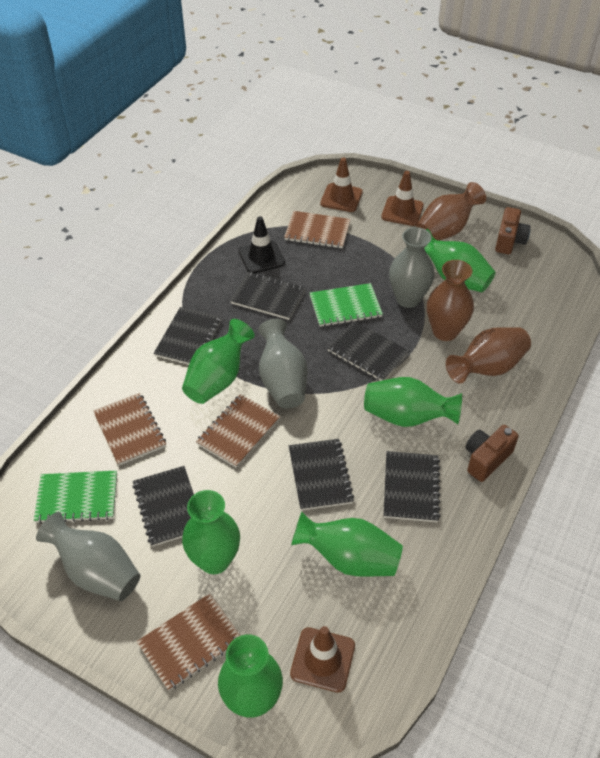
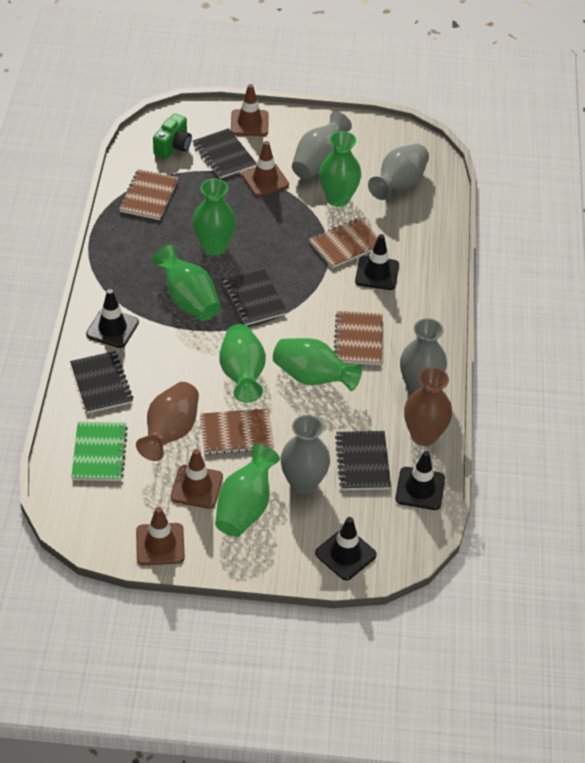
black notebook: [132,466,194,547] [154,307,222,365] [230,272,306,320] [289,439,355,511] [327,321,409,381] [384,451,440,522] = 6 -> [70,351,133,413] [193,128,257,179] [222,268,287,326] [335,431,391,490] = 4
black traffic cone: [239,216,285,273] = 1 -> [86,289,139,348] [315,517,377,580] [355,234,399,290] [395,451,445,510] = 4
brown camera: [465,425,519,482] [495,207,531,254] = 2 -> none = 0
brown traffic cone: [290,626,355,693] [320,158,363,212] [381,171,424,226] = 3 -> [136,507,185,565] [170,449,223,509] [231,84,269,136] [241,141,289,197] = 4
brown vase: [416,182,486,241] [427,260,474,341] [446,327,531,384] = 3 -> [136,382,199,461] [404,367,452,446] = 2
green camera: none = 0 -> [153,113,192,159] = 1
green notebook: [34,470,117,524] [310,283,383,327] = 2 -> [71,422,128,481] = 1
grey vase: [36,512,140,601] [258,319,307,409] [389,227,435,308] = 3 -> [280,415,330,495] [292,112,352,179] [368,144,429,200] [400,318,447,394] = 4

